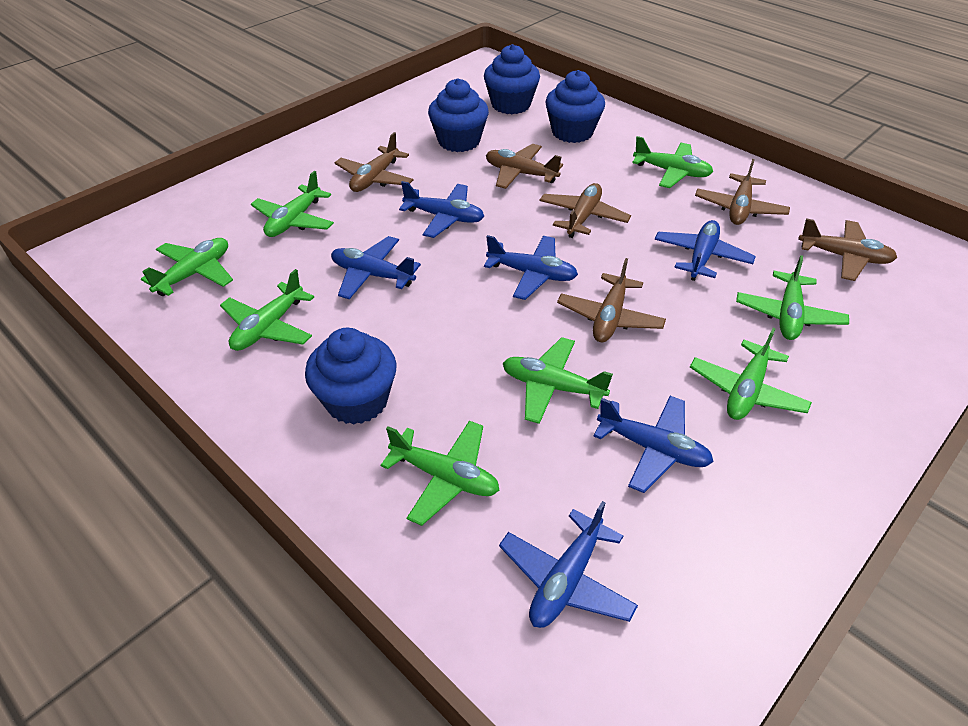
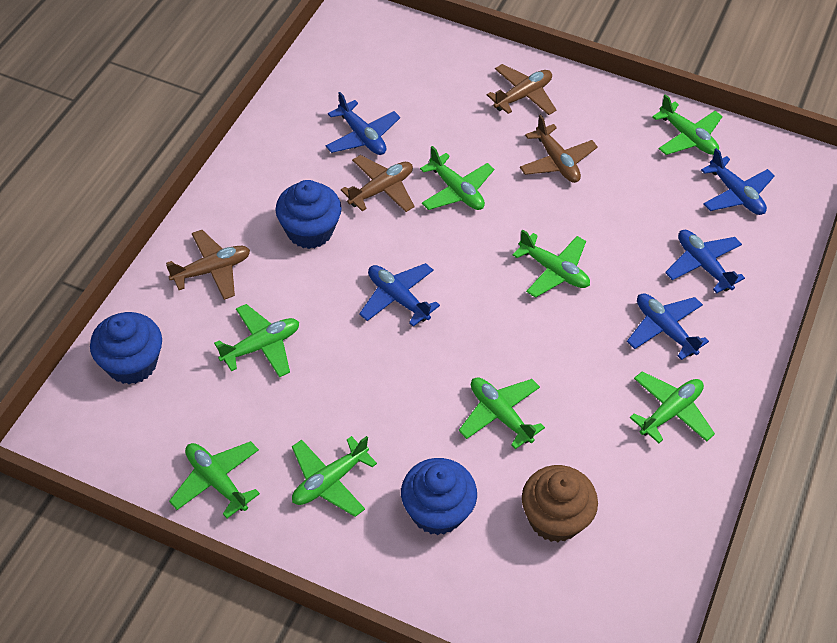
blue cupcake: [305,328,397,425] [428,78,489,152] [484,44,540,114] [545,70,605,143] = 4 -> [90,312,162,384] [276,180,342,249] [401,458,477,535] = 3
blue plane: [331,236,421,300] [399,181,484,238] [484,235,578,300] [499,501,638,628] [594,396,714,493] [655,220,756,281] = 6 -> [325,92,400,155] [359,263,440,327] [627,293,709,360] [665,230,745,293] [701,148,775,215] = 5
brown cupcake: none = 0 -> [522,465,598,542] = 1
brown plane: [335,132,413,192] [486,144,563,189] [540,183,631,238] [557,258,666,342] [695,159,790,225] [798,218,897,281] = 6 -> [166,230,250,300] [341,155,414,212] [487,64,556,115] [520,114,598,183] = 4

